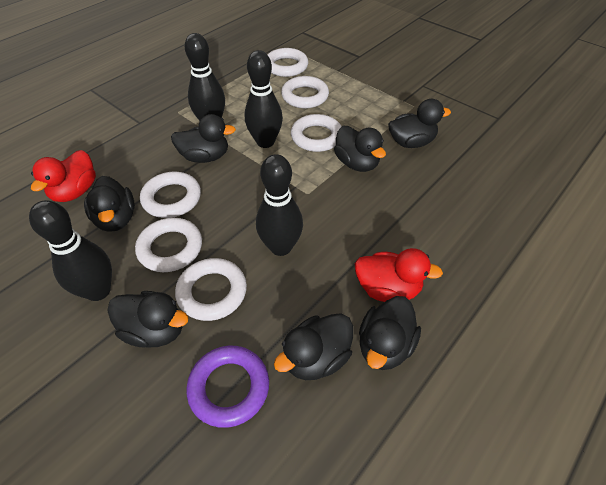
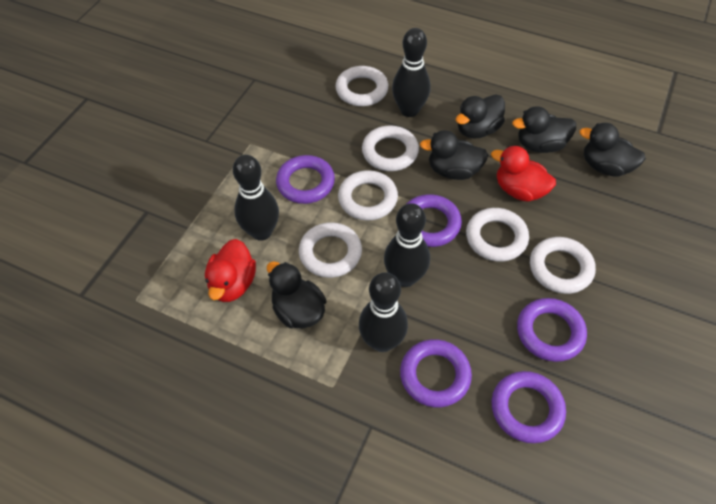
black duck: [84,176,135,232] [107,291,189,348] [171,114,236,163] [274,313,353,380] [334,126,386,172] [359,296,421,370] [388,99,451,148] = 7 -> [267,261,327,328] [420,130,488,180] [456,95,505,139] [512,106,576,153] [580,123,646,176] = 5
purple ring: [186,346,269,428] = 1 -> [276,155,335,204] [400,339,472,407] [407,194,462,247] [492,371,566,443] [517,298,587,362] = 5

